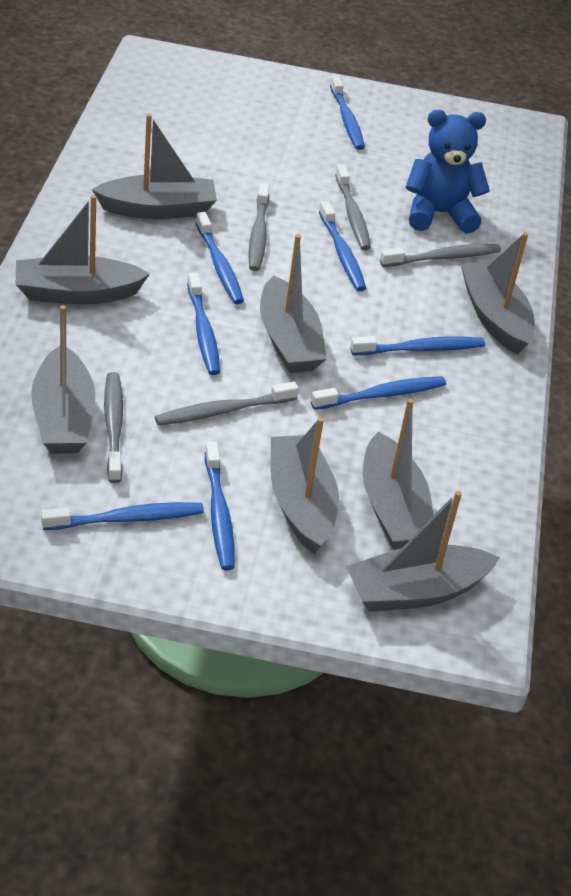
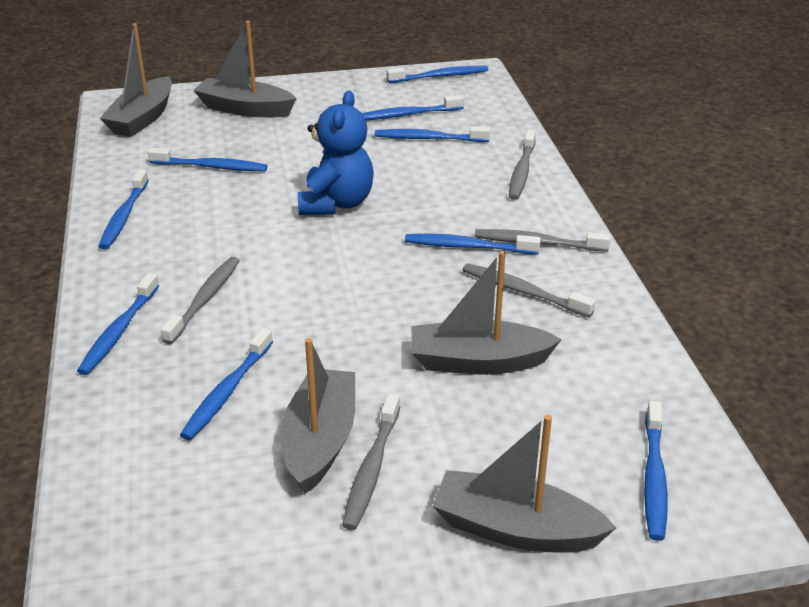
blue toothbrush: [41,502,204,530] [187,273,220,375] [196,212,244,304] [205,441,234,570] [311,376,446,410] [319,201,366,291] [330,76,365,150] [350,336,485,355] = 8 -> [77,273,159,375] [98,169,149,250] [148,148,267,171] [180,328,273,440] [362,95,464,120] [375,126,490,142] [387,66,488,83] [405,234,541,254] [644,401,668,541] = 9
grey boat: [16,195,150,305] [31,305,95,454] [92,114,217,219] [260,234,327,373] [271,417,339,554] [346,491,500,612] [363,399,433,549] [461,232,535,355] = 8 -> [100,23,172,137] [193,21,297,117] [280,338,355,494] [412,251,562,375] [433,415,616,553] = 5

